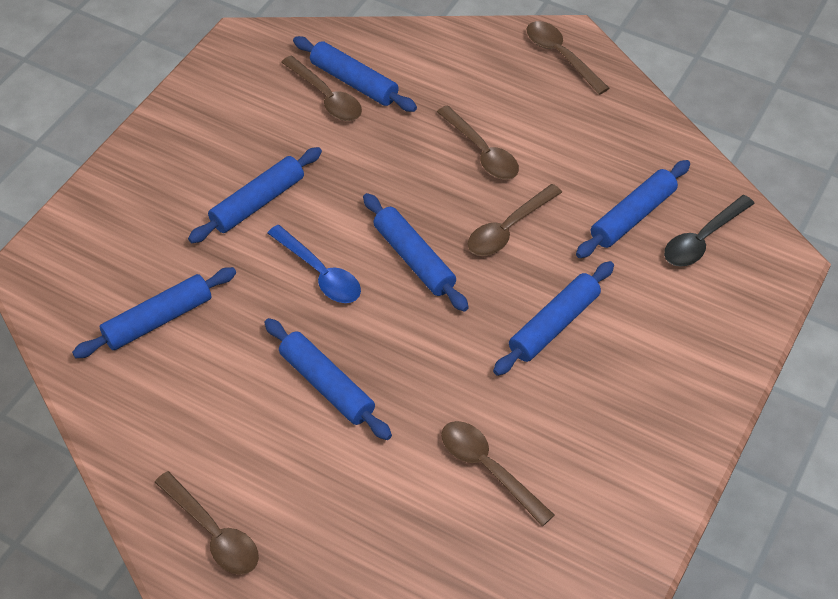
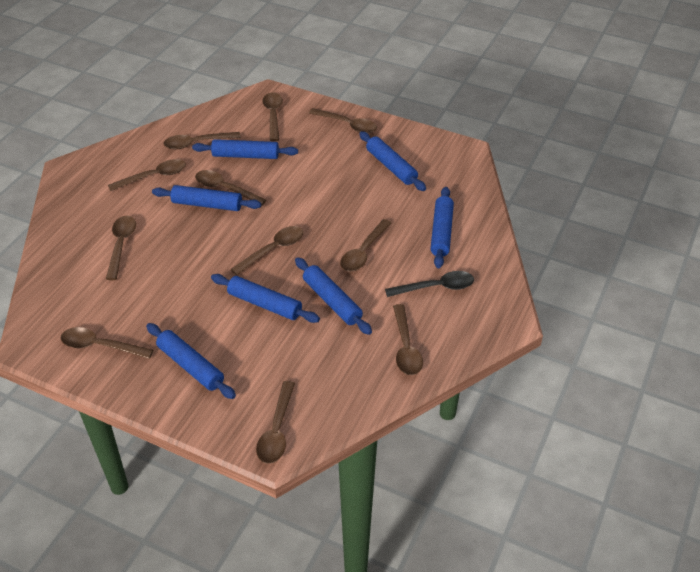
blue spoon: [268,225,361,303] = 1 -> none = 0
brown spoon: [155,471,259,575] [281,56,362,121] [437,105,519,179] [441,421,554,526] [468,184,562,256] [527,21,609,95] = 6 -> [60,327,153,359] [106,216,136,280] [108,159,186,191] [164,132,241,149] [195,170,266,206] [230,226,303,275] [256,381,295,464] [262,92,283,141] [309,108,377,133] [340,219,392,271] [393,304,423,375] = 11

